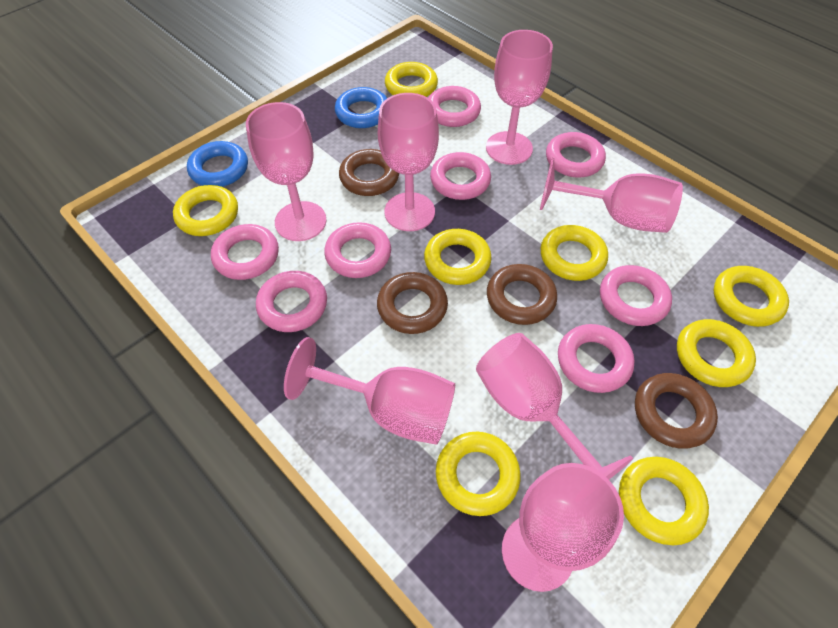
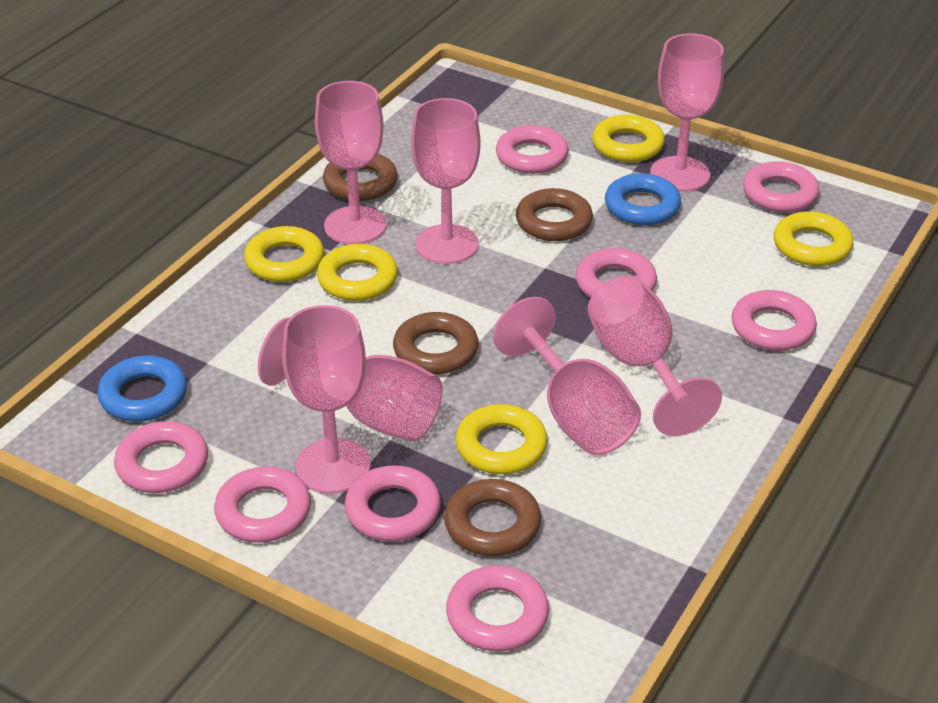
yellow ring: [173,185,238,236] [385,62,438,97] [424,229,492,285] [436,432,521,516] [540,225,608,281] [619,457,709,545] [677,319,756,387] [714,266,789,327] = 8 -> [244,226,324,282] [317,244,398,301] [456,404,548,474] [592,115,665,162] [774,212,853,266] = 5

